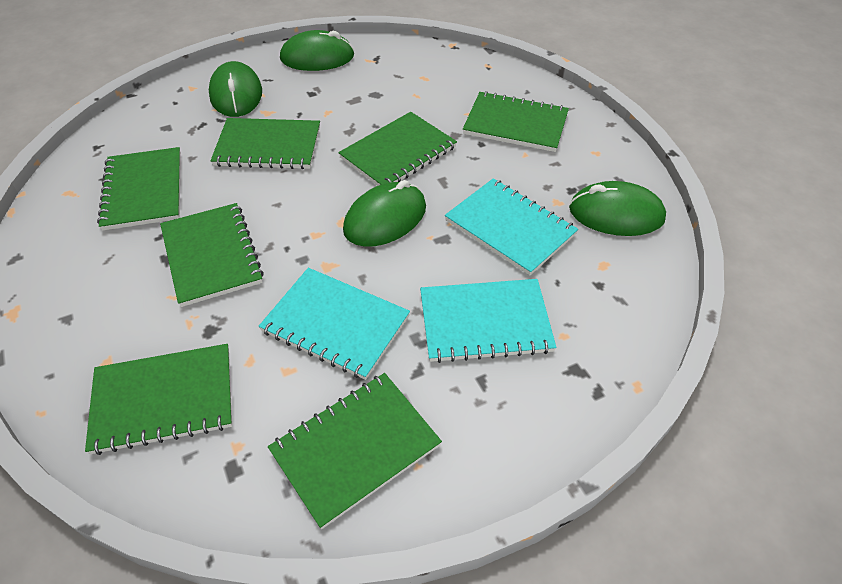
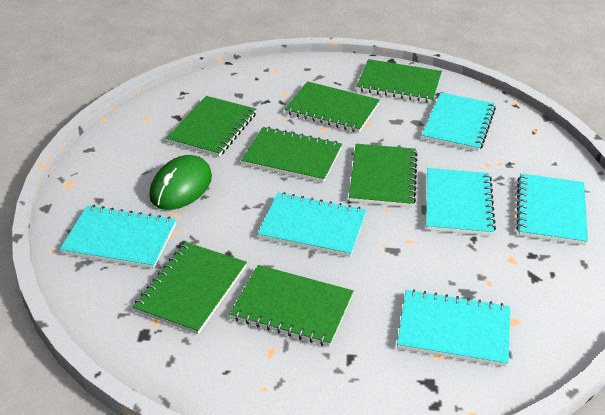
green mouse: [209,61,262,117] [280,30,354,71] [343,180,426,247] [569,181,666,236] = 4 -> [149,155,212,210] = 1
turquoise notebook: [259,268,410,380] [420,279,556,363] [445,178,578,276] = 3 -> [60,205,176,269] [258,192,366,257] [397,289,510,367] [422,92,496,152] [426,168,496,236] [516,174,588,245] = 6

